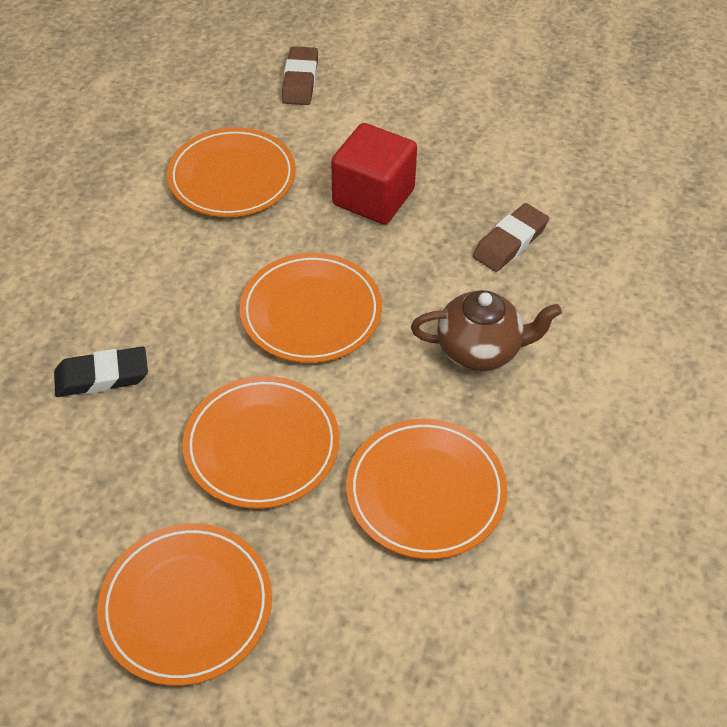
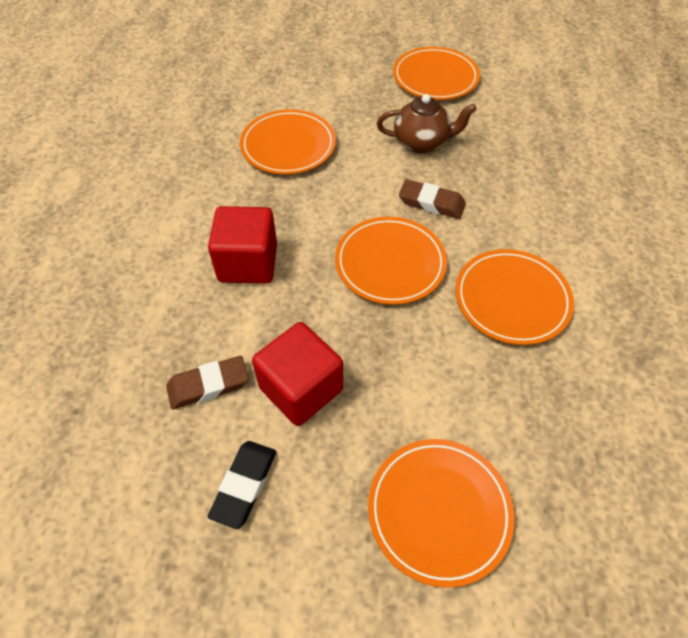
red cube: [331,123,417,224] = 1 -> [208,206,277,284] [252,322,343,426] = 2

